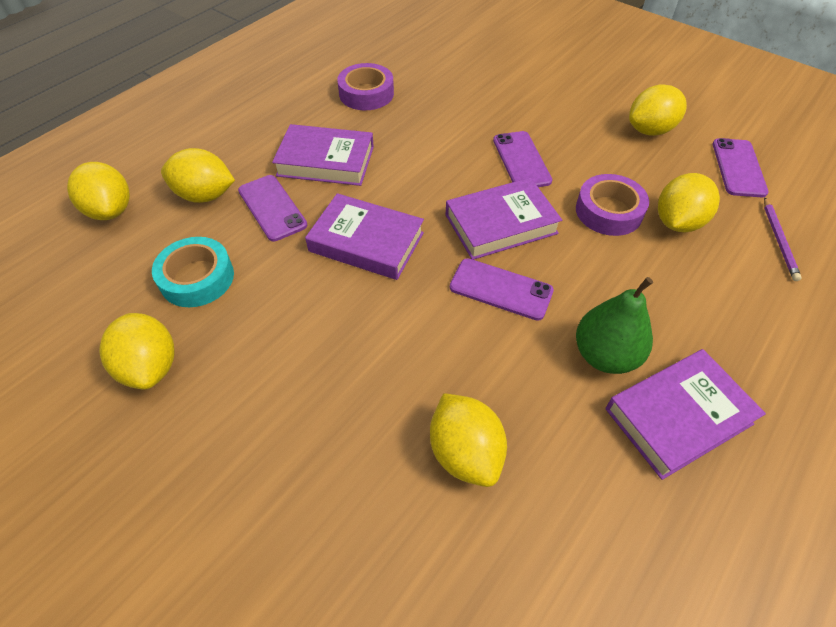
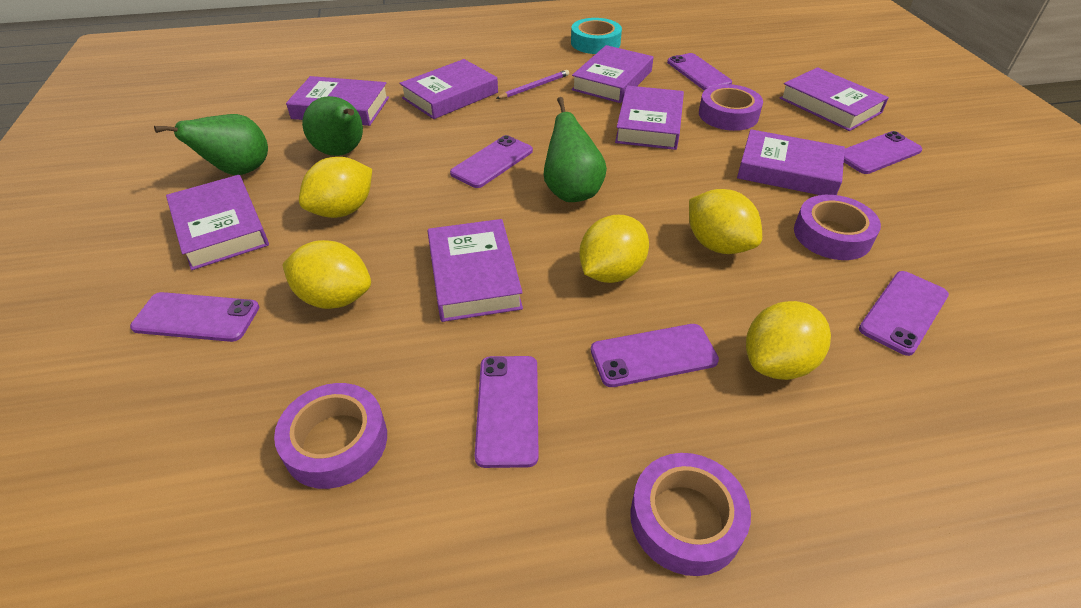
green pear: [576,277,653,374] = 1 -> [154,114,268,175] [302,96,363,156] [544,97,607,202] = 3
purple book: [272,124,374,186] [305,193,424,280] [445,178,562,260] [605,349,766,480] = 4 -> [166,175,269,270] [286,76,389,126] [399,59,498,119] [427,219,523,322] [571,45,653,103] [615,85,684,150] [737,129,845,195] [780,67,889,131] = 8
purple phone: [238,175,307,242] [450,258,554,321] [493,131,552,187] [713,138,769,197] = 4 -> [130,292,259,342] [450,135,533,188] [475,356,539,468] [591,324,719,387] [667,53,732,90] [844,131,922,174] [859,271,949,356] = 7
purple tape: [337,63,394,110] [576,174,649,236] = 2 -> [274,383,387,489] [630,453,751,576] [699,84,763,131] [794,195,881,260] = 4
yellow lemon: [67,162,130,220] [99,313,174,389] [161,148,235,203] [430,393,507,487] [629,84,687,136] [658,173,720,232] = 6 -> [282,240,371,309] [299,157,372,218] [579,215,649,283] [689,189,762,254] [746,301,831,380] = 5

